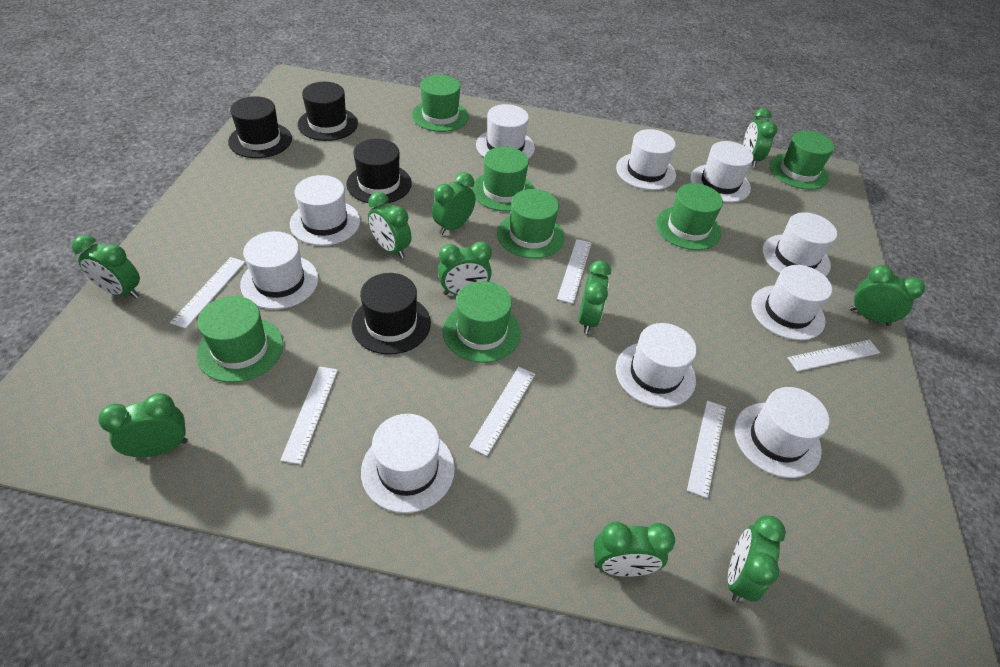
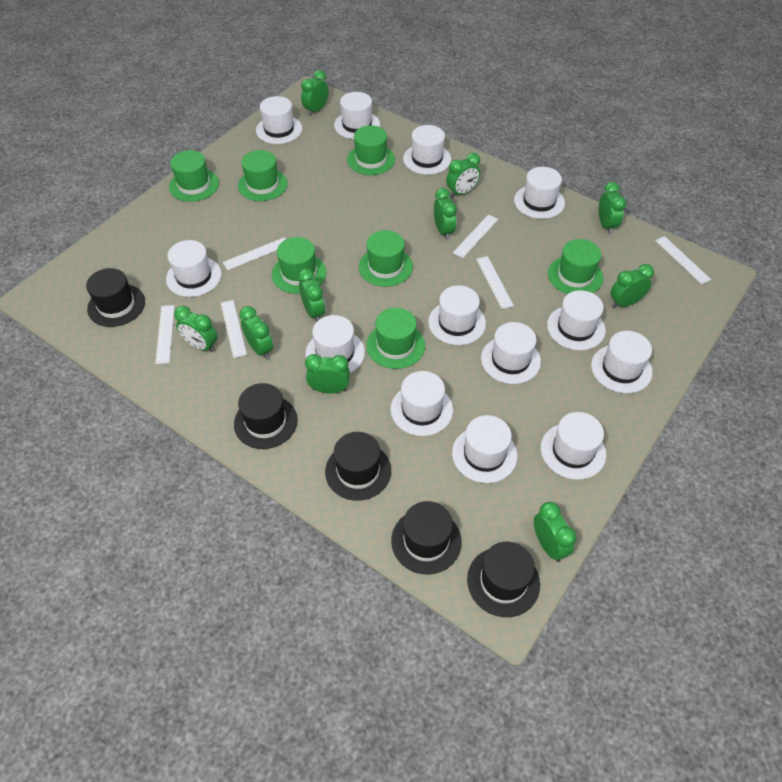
black hat: [228,96,292,158] [298,82,358,141] [346,139,412,203] [351,273,431,355] = 4 -> [86,268,145,327] [234,383,297,449] [325,432,391,501] [391,501,462,575] [467,542,540,617] = 5
white hat: [240,231,318,309] [290,175,360,246] [361,414,455,513] [476,104,535,159] [616,129,676,190] [616,323,696,408] [690,141,753,203] [734,387,829,478] [751,265,832,340] [762,212,837,276] = 10 -> [166,240,221,297] [256,96,302,144] [306,315,365,373] [334,92,380,139] [391,371,453,436] [403,125,451,175] [428,285,486,345] [452,415,517,483] [481,322,541,384] [514,167,565,219] [541,412,606,480] [547,290,606,350] [591,331,652,393] = 13

